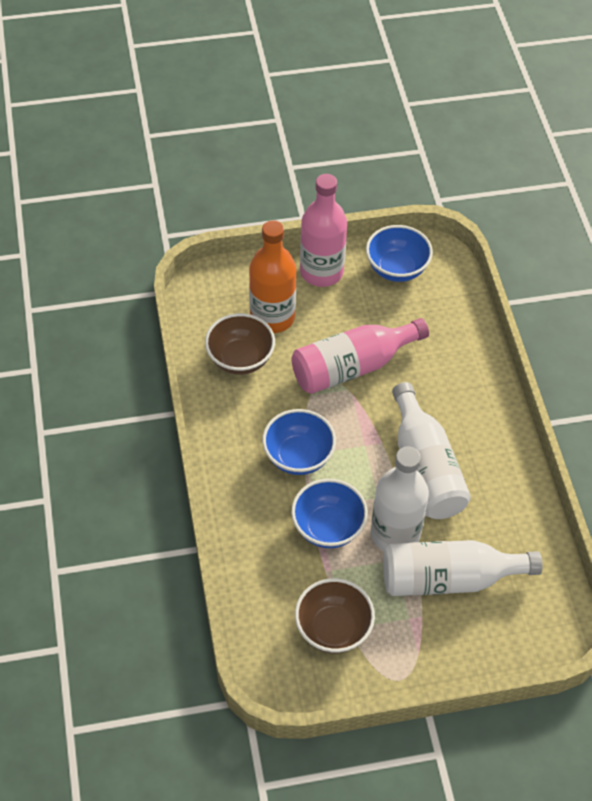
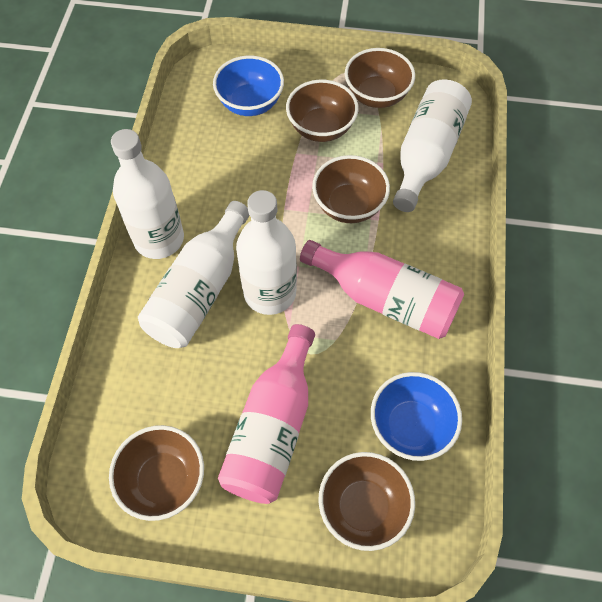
blue bowl: [262,409,336,475] [291,479,368,548] [366,225,433,282] = 3 -> [213,56,284,116] [371,372,462,461] = 2
brown bowl: [205,313,275,375] [295,578,375,653] = 2 -> [109,425,204,521] [286,80,359,142] [312,155,390,223] [318,452,415,551] [345,48,415,108] = 5
orange bottle: [249,220,296,333] = 1 -> none = 0
white bottle: [371,446,429,551] [383,540,543,596] [392,382,471,519] = 3 -> [111,129,184,259] [138,201,250,348] [236,190,297,315] [393,79,472,212] = 4

